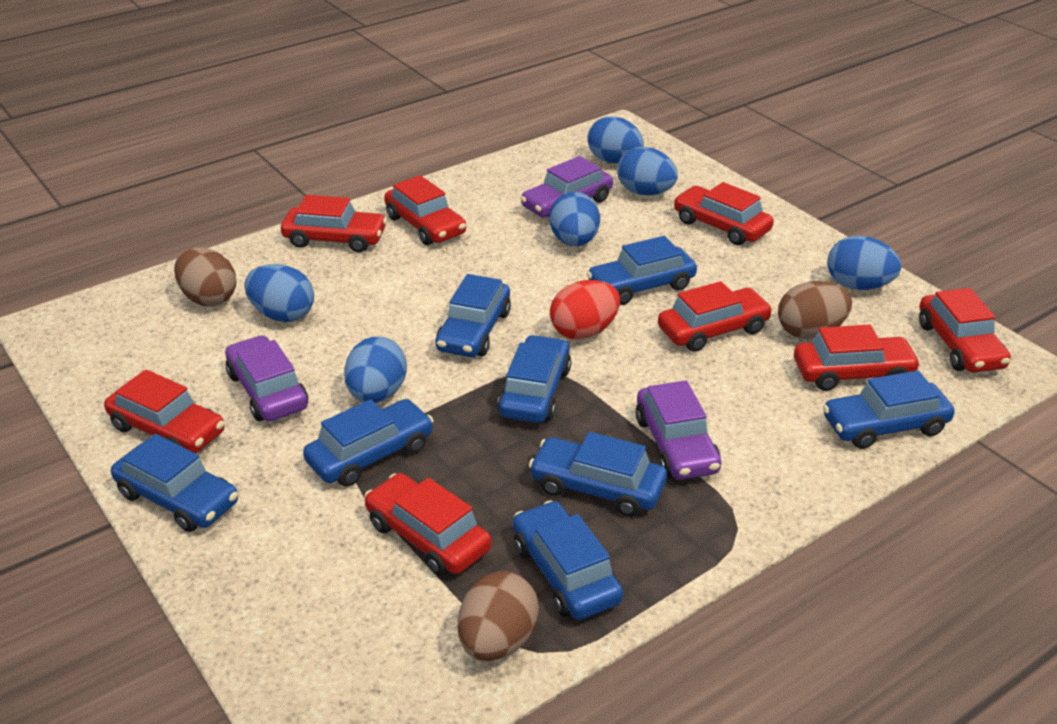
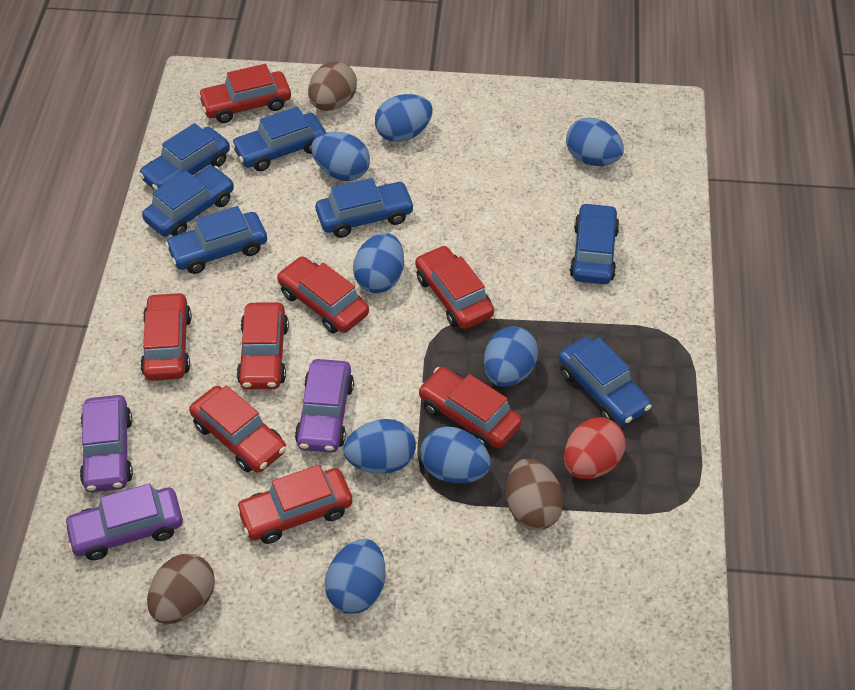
blue car: [111,434,238,532] [303,399,434,487] [435,274,511,357] [498,335,571,423] [513,500,623,620] [529,432,667,517] [587,236,697,305] [823,371,955,449] = 8 -> [139,123,230,191] [142,166,234,237] [165,206,267,274] [231,106,326,171] [316,178,415,238] [558,337,652,426] [570,203,620,284] = 7
blue egg: [244,264,314,322] [344,337,407,403] [550,192,600,246] [587,116,644,163] [617,147,678,195] [827,236,901,290] = 6 -> [311,132,370,181] [325,539,385,614] [343,419,416,474] [353,233,404,293] [375,94,433,142] [421,426,491,483] [484,326,539,387] [566,117,624,166] = 8

